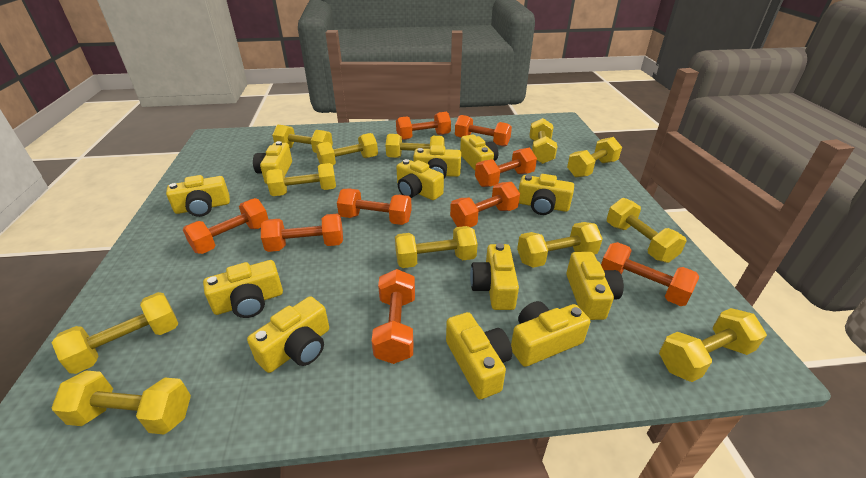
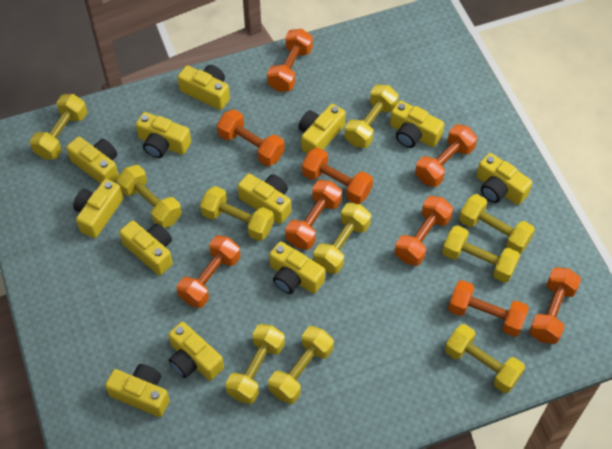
yellow dumbbell: [51,292,178,374] [52,370,191,435] [266,163,336,196] [272,125,333,153] [316,133,378,165] [386,134,445,158] [395,226,478,268] [517,222,603,268] [529,118,557,164] [567,137,622,177] [607,198,686,263] [659,308,767,382] = 12 -> [30,94,87,160] [117,165,182,228] [200,186,274,241] [225,324,285,404] [268,326,334,404] [313,203,371,274] [345,85,399,148] [442,225,520,283] [445,324,525,393] [459,194,535,254] = 10

